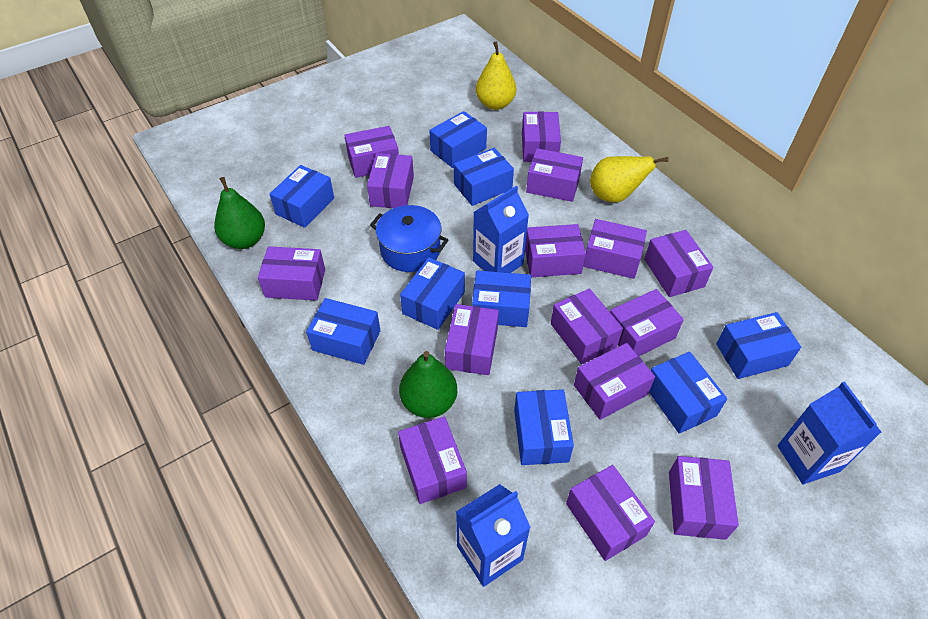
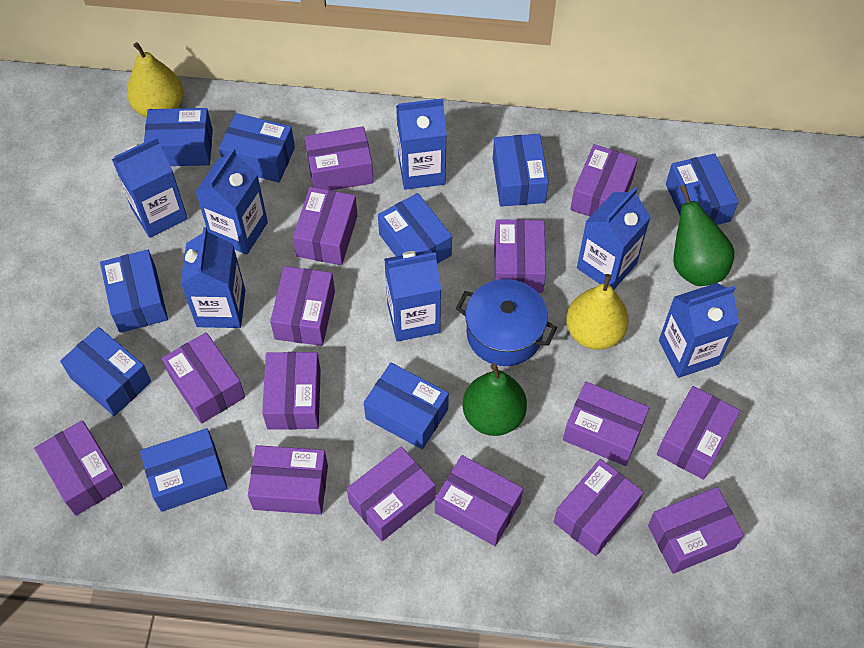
blue carton: [456,484,531,587] [473,186,529,273] [777,381,882,484] = 3 -> [112,137,188,238] [180,227,245,328] [196,148,268,255] [384,250,441,342] [396,98,447,190] [577,187,651,290] [659,283,739,378] = 7

